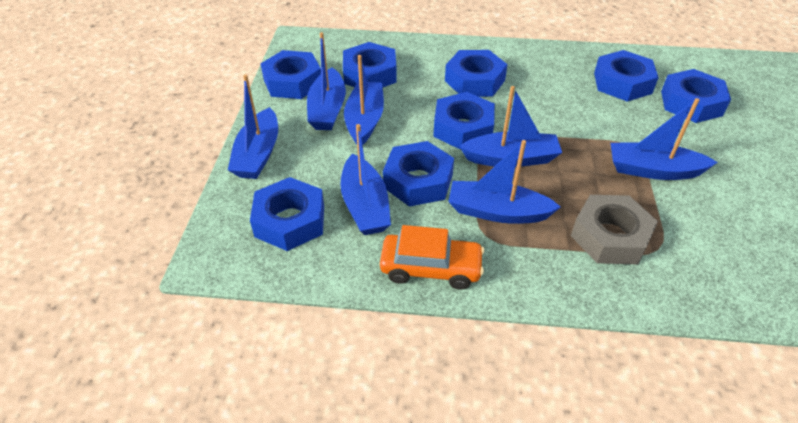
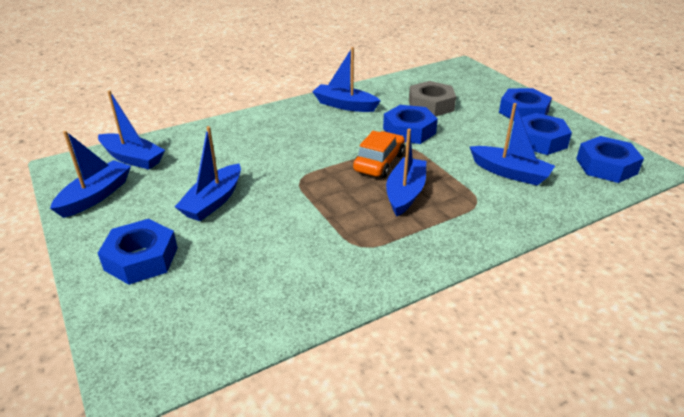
blue boat: [228,75,278,179] [307,32,346,130] [340,124,391,235] [344,55,384,145] [448,140,561,224] [459,86,562,167] [610,98,718,180] = 7 -> [50,131,131,218] [98,90,165,170] [175,126,241,221] [312,47,381,112] [386,129,426,216] [470,103,555,186] = 6
blue nut: [250,177,324,251] [261,50,321,99] [343,42,397,87] [383,141,454,207] [433,92,495,150] [445,50,508,97] [594,50,659,102] [661,69,731,123] = 8 -> [98,219,178,285] [383,105,438,144] [499,88,552,121] [521,113,572,155] [576,136,644,183] = 5

